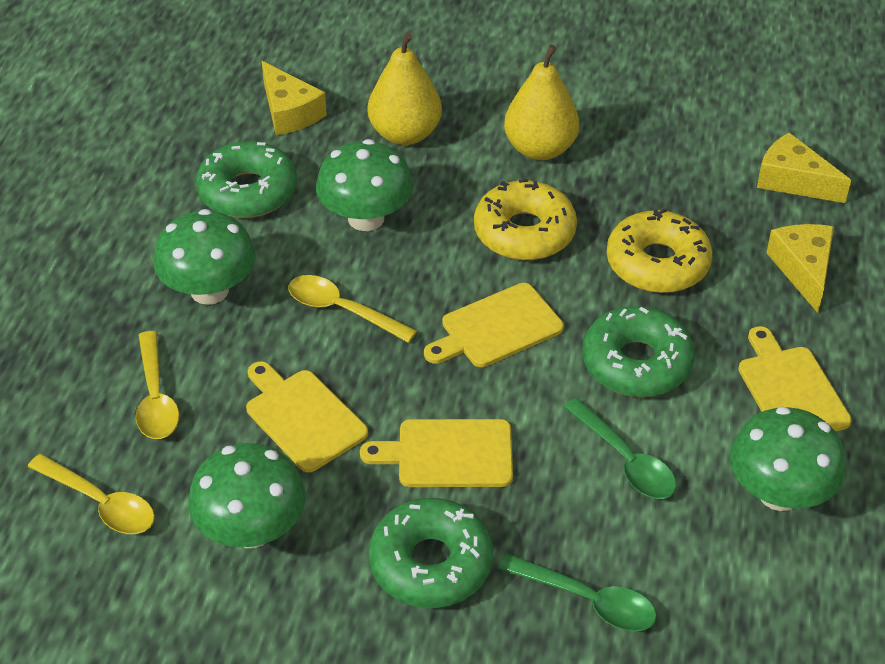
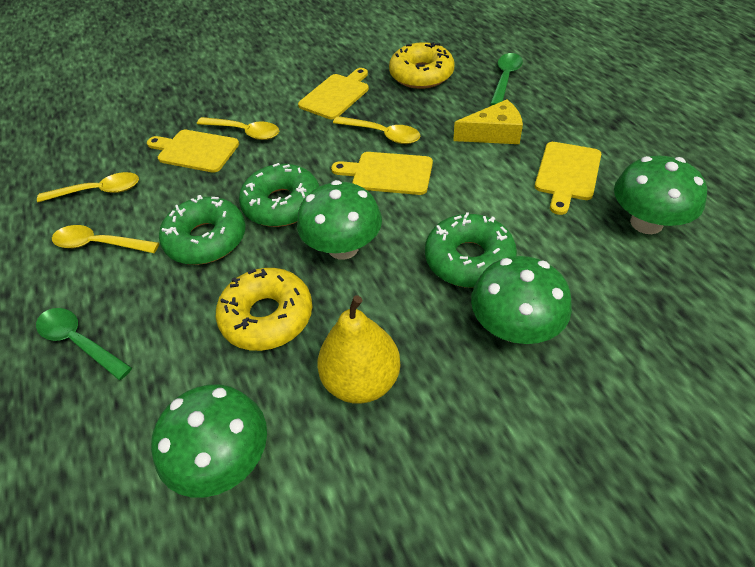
yellow cheese: [262,61,327,135] [757,133,851,203] [766,224,834,313] = 3 -> [453,100,523,144] = 1
yellow pear: [368,33,442,145] [504,45,579,160] = 2 -> [317,295,401,404] = 1
yellow spoon: [28,454,155,534] [136,331,179,439] [288,275,417,343] = 3 -> [37,172,139,202] [52,225,159,253] [197,117,279,140] [333,116,420,144] = 4

